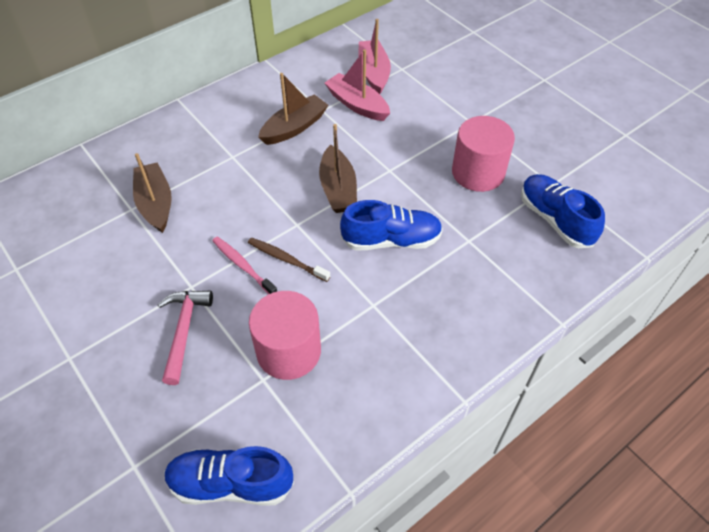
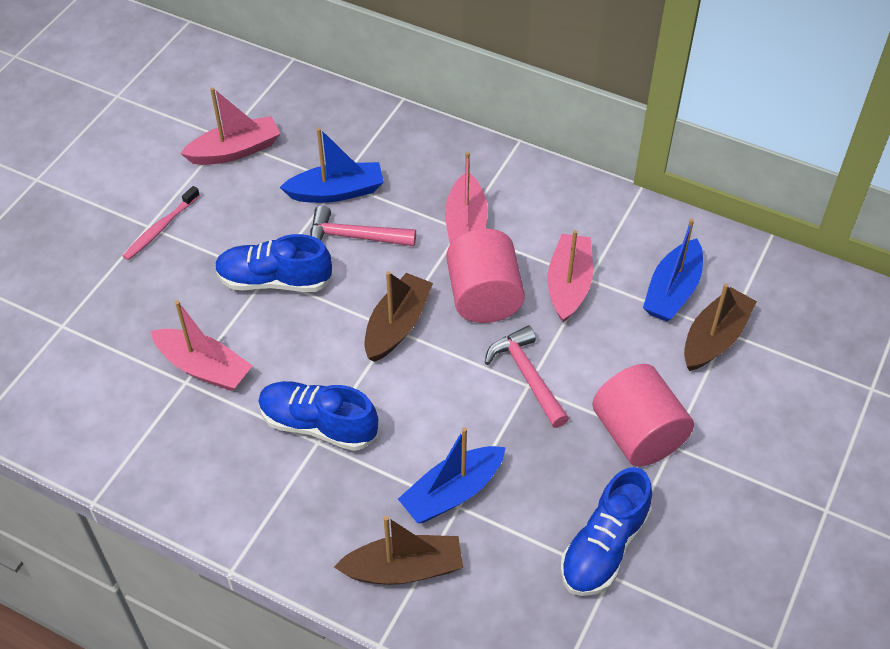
blue boat: none = 0 -> [280,128,384,203] [398,427,506,523] [643,219,703,322] = 3
brown toothbrush: [248,237,330,282] = 1 -> none = 0
pink boat: [325,49,390,121] [358,19,391,94] = 2 -> [151,301,253,391] [180,87,280,165] [445,152,488,244] [547,230,593,323] = 4
pink hammer: [158,290,213,385] = 1 -> [310,205,416,246] [485,326,569,428] = 2

